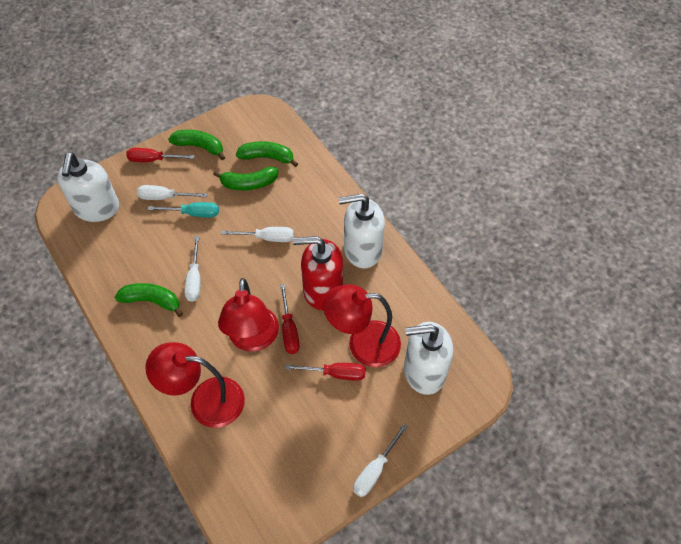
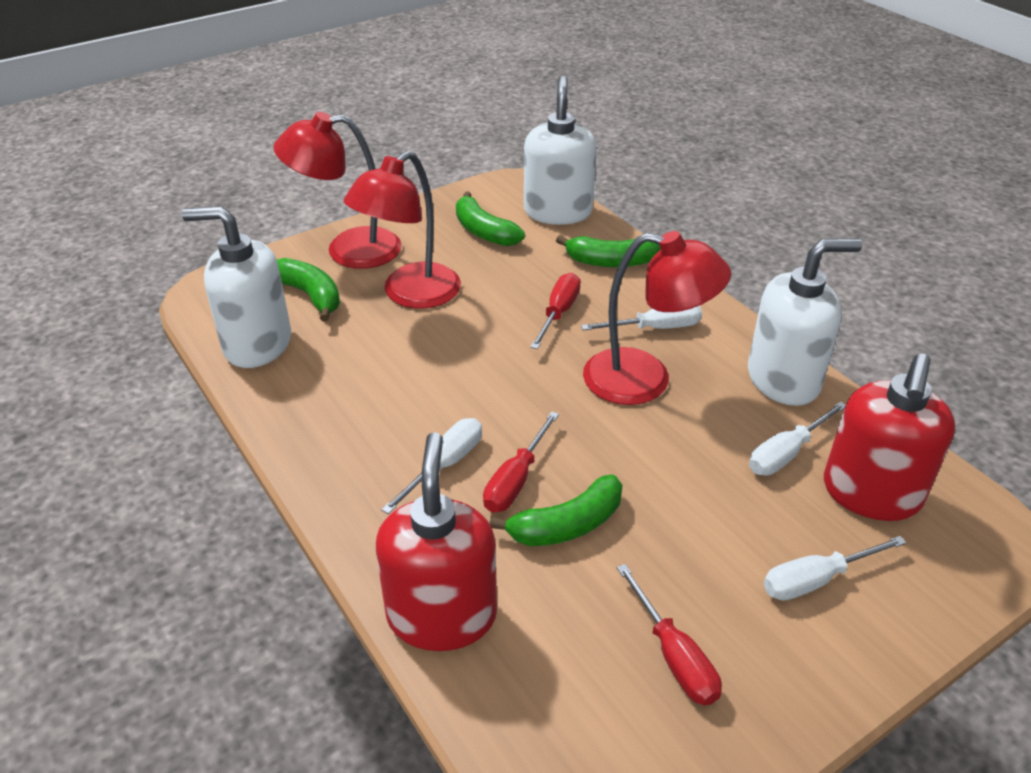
red soap dispenser: [293,236,343,310] = 1 -> [376,432,497,651] [824,354,955,521] = 2
turquoise screwdriver: [148,202,219,217] = 1 -> none = 0

